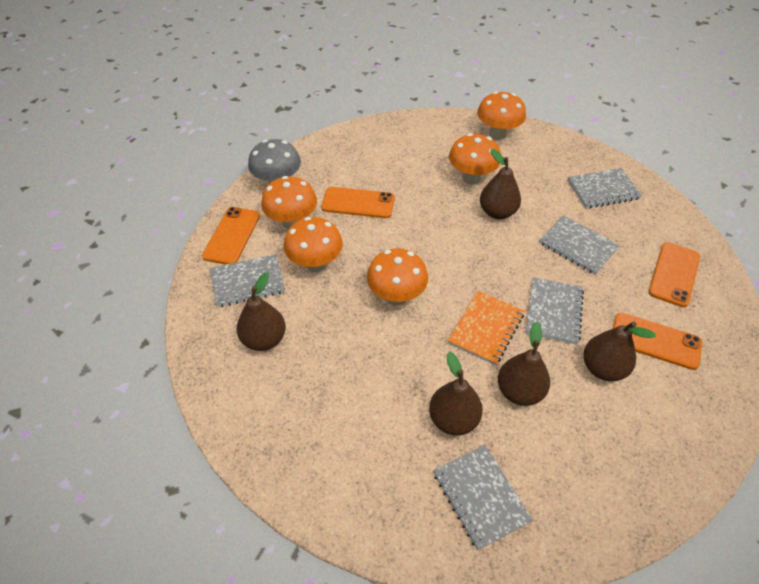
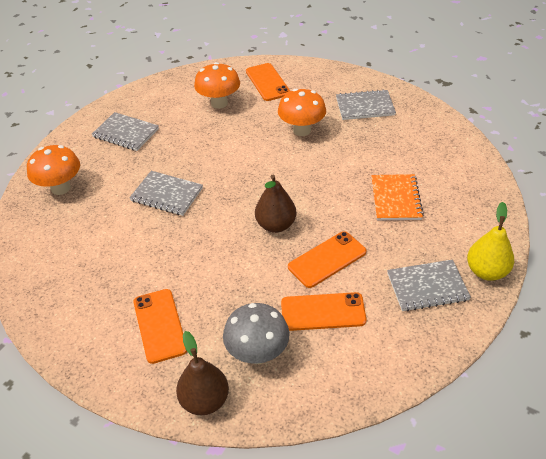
brown pear: [237,272,286,351] [429,352,483,436] [480,149,521,219] [498,322,550,406] [583,321,656,381] = 5 -> [176,331,229,415] [255,175,296,233] = 2
grey notebook: [210,254,285,307] [433,445,533,550] [525,277,584,345] [539,215,620,275] [567,168,642,208] = 5 -> [92,112,159,151] [129,171,203,216] [336,89,396,120] [387,259,471,311] = 4
orange mushroom: [261,176,317,229] [284,217,343,273] [367,248,428,306] [449,133,501,185] [477,91,526,140] = 5 -> [27,145,80,195] [194,62,240,109] [278,89,326,136] = 3
yellow pear: none = 0 -> [467,202,514,281] = 1

